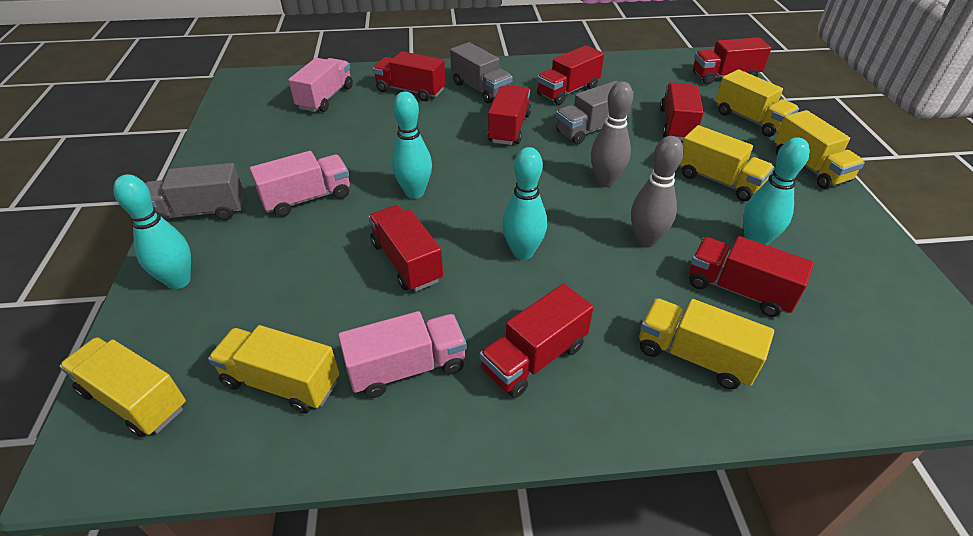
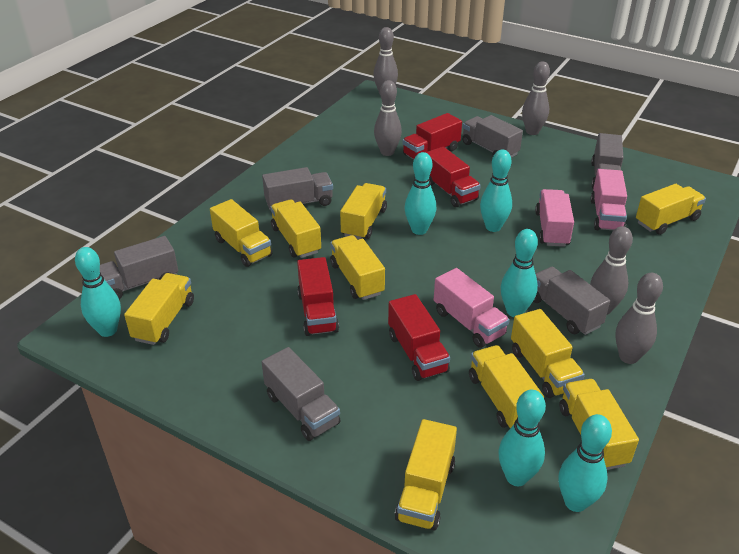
grey bowling pin: [591,81,633,187] [631,136,684,248] = 2 -> [373,27,398,96] [374,80,402,156] [522,61,550,135] [590,226,633,315] [615,273,663,364] = 5
grey truck: [145,163,243,223] [450,42,513,103] [556,81,634,145] = 3 -> [100,236,178,300] [262,167,333,210] [262,347,341,441] [462,115,523,158] [533,267,610,335] [591,133,623,188] = 6
red truck: [369,205,443,292] [373,51,446,101] [480,284,594,398] [488,85,531,145] [537,45,604,105] [660,82,704,141] [689,236,814,317] [693,37,771,84] = 8 -> [297,257,339,336] [388,294,450,381] [402,113,462,160] [425,147,481,207] = 4
turquoise bowling pin: [113,174,191,289] [392,92,432,199] [502,147,547,260] [743,137,810,245] = 4 -> [75,247,121,337] [405,152,436,235] [480,149,512,232] [499,390,546,486] [501,229,538,317] [559,414,612,512] = 6
yellow truck: [59,337,186,437] [208,325,339,413] [639,298,774,389] [679,125,774,201] [715,69,799,137] [775,110,865,189] = 6 -> [124,273,194,345] [210,199,272,267] [270,199,321,258] [330,235,385,300] [340,183,387,239] [395,419,457,530] [469,345,544,428] [511,309,585,398] [559,379,639,470] [636,184,706,235] = 10

